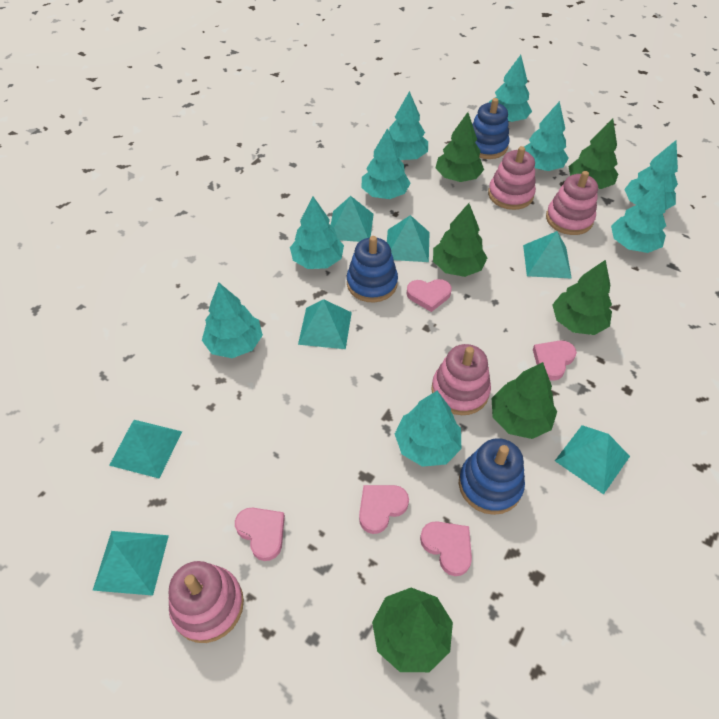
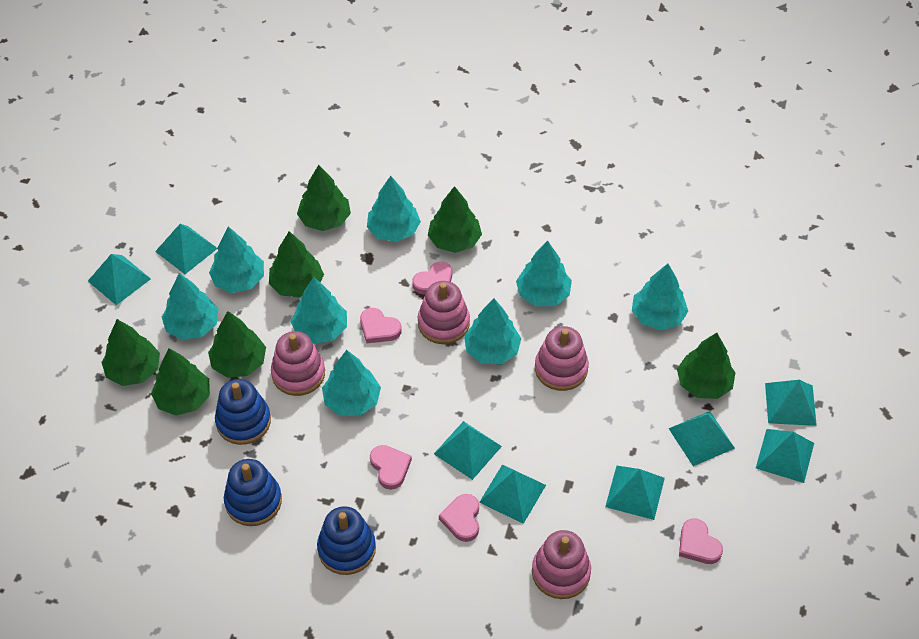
green tree: [372,588,453,672] [433,203,487,277] [435,112,484,182] [492,362,557,439] [552,260,612,335] [569,119,618,189] = 6 -> [102,319,160,386] [151,348,210,416] [208,311,266,378] [269,231,324,298] [297,165,351,231] [428,186,482,253] [677,333,736,399] = 7
turquoise pyramid: [93,531,169,596] [109,420,182,478] [298,299,352,349] [331,196,374,242] [387,215,430,262] [523,231,572,279] [555,425,630,495] = 7 -> [88,254,151,305] [155,224,217,274] [434,421,502,480] [479,464,546,524] [605,466,665,520] [668,411,735,466] [756,429,814,483] [765,380,817,426] = 8
turquoise tree: [202,283,263,358] [290,197,344,269] [361,128,410,199] [389,91,428,160] [395,391,461,467] [489,55,532,122] [524,101,569,171] [611,180,667,253] [624,140,678,210] = 9 -> [162,273,218,340] [209,226,264,293] [291,277,347,344] [322,350,381,416] [367,176,421,242] [464,298,521,364] [516,241,572,306] [632,264,688,330] = 8

